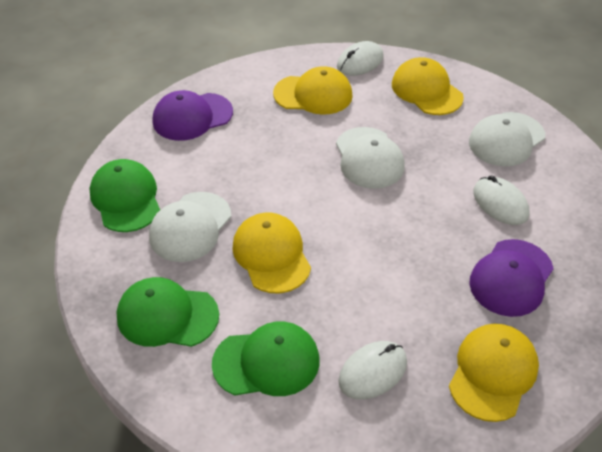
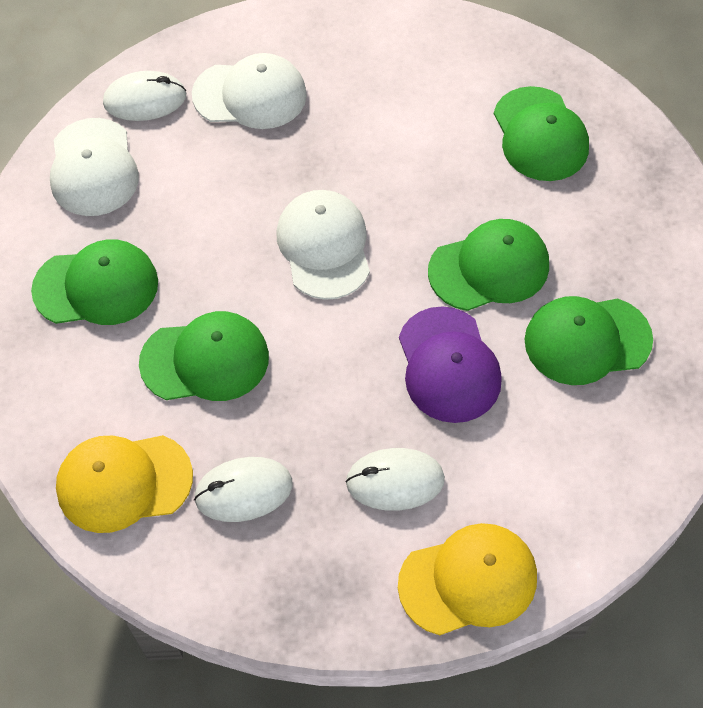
green cap: [90,159,160,232] [117,277,219,347] [212,322,320,396] = 3 -> [31,239,158,325] [139,311,269,401] [428,219,549,311] [494,86,589,181] [525,296,653,385] = 5
purple cap: [153,90,233,141] [469,239,554,317] = 2 -> [399,306,502,423] = 1
yellow cap: [232,213,311,293] [273,66,353,115] [392,57,464,115] [449,324,539,422] = 4 -> [56,435,193,533] [398,523,537,635] = 2

